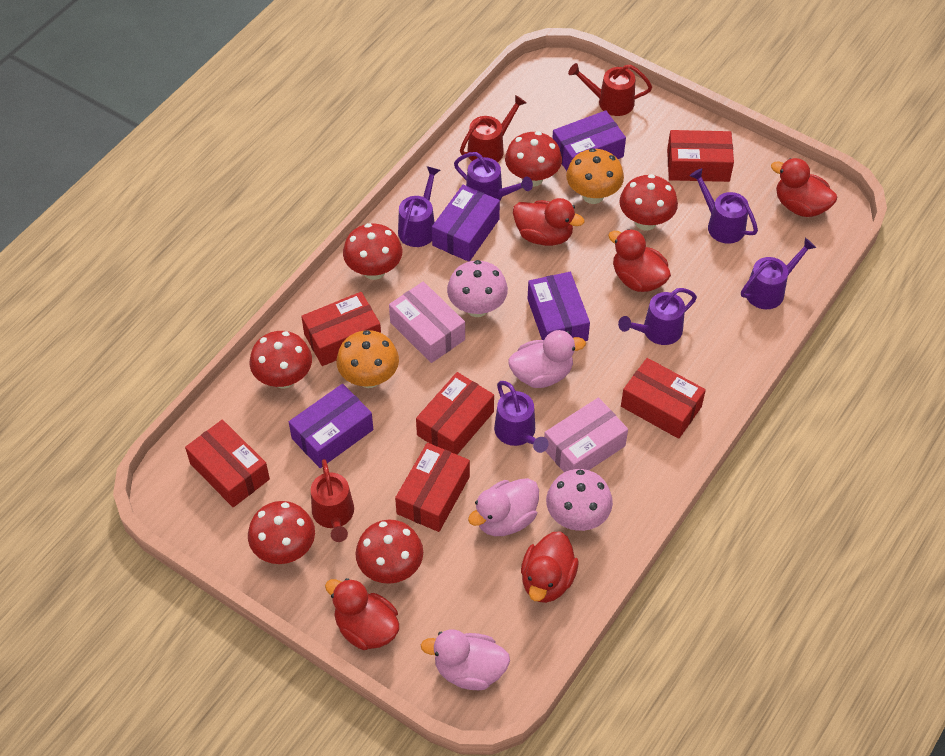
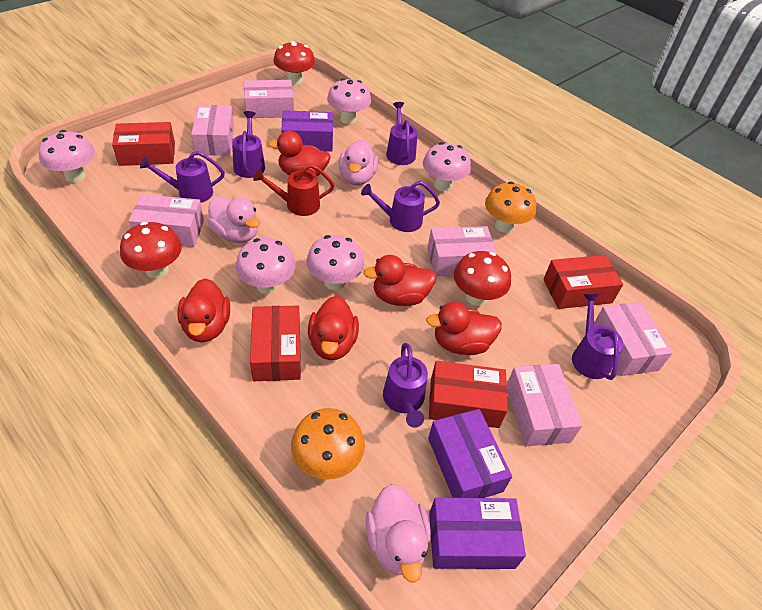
pink box: [389,282,465,363] [544,397,628,472] = 2 -> [129,194,204,247] [191,105,234,155] [244,80,294,118] [427,226,497,276] [507,364,583,446] [594,302,673,376] = 6
pink mushroom: [447,260,508,317] [546,469,613,531] = 2 -> [39,130,95,183] [236,238,296,294] [306,235,365,290] [327,78,371,124] [423,142,471,191] = 5
purple box: [289,384,373,468] [432,185,500,262] [528,272,590,341] [552,110,626,171] = 4 -> [281,110,333,152] [428,409,512,498] [429,497,526,569] = 3
red box: [185,420,270,507] [301,292,381,366] [395,443,470,532] [416,372,494,455] [621,358,706,439] [667,130,734,182] = 6 -> [112,122,175,166] [250,306,301,381] [429,361,508,428] [543,255,623,309] = 4
red mushroom: [248,501,315,564] [249,331,312,389] [343,223,402,280] [355,519,423,584] [505,131,562,187] [619,174,678,230] = 6 -> [120,222,182,279] [274,41,315,85] [454,251,511,306] = 3
red watering can: [311,459,354,542] [460,95,526,162] [568,63,652,116] = 3 -> [253,164,334,216] = 1

